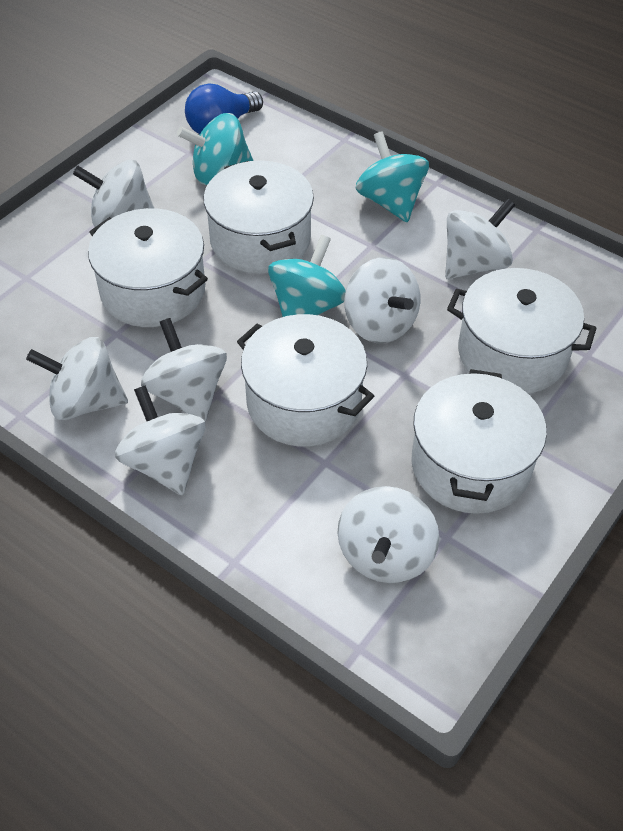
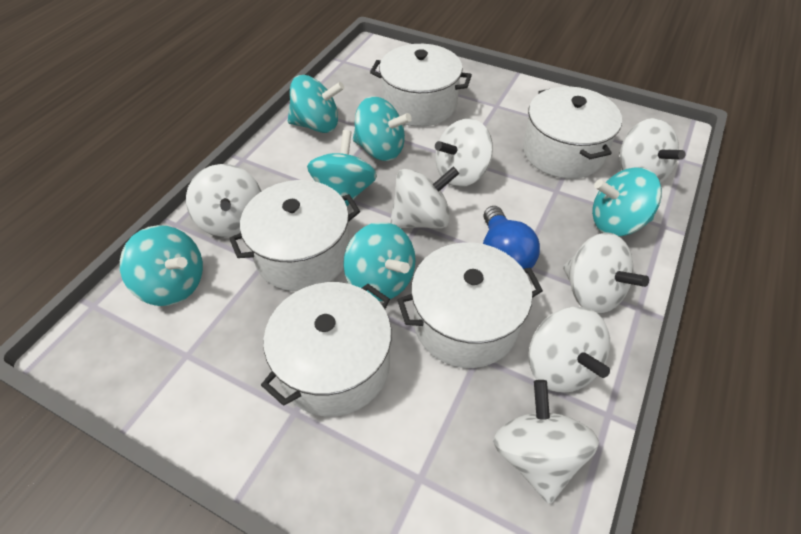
turquoise spinning top: [177,113,254,185] [268,235,346,317] [356,131,429,222] = 3 -> [120,225,203,306] [288,75,344,133] [307,130,377,206] [343,222,416,302] [353,96,412,161] [592,168,662,236] = 6

